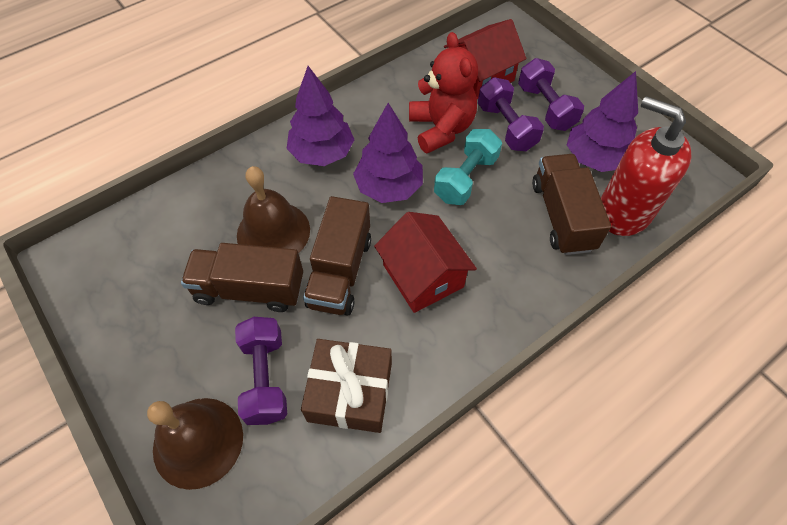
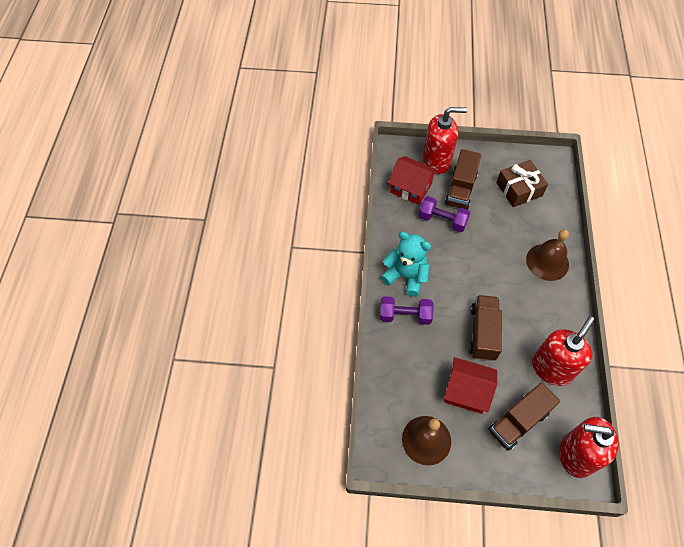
purple dumbbell: [235,317,287,425] [478,77,544,151] [518,58,584,131] = 3 -> [380,296,434,325] [419,196,470,232] = 2
purple tree: [287,66,355,166] [353,103,423,203] [567,71,638,172] = 3 -> none = 0
red soap dispenser: [601,96,692,236] = 1 -> [423,107,467,174] [532,316,594,386] [559,417,619,478] = 3
red teddy bear: [409,32,478,154] = 1 -> none = 0
turquoise dumbbell: [434,129,502,205] = 1 -> none = 0
turquoise teddy bear: none = 0 -> [381,232,431,297] = 1

